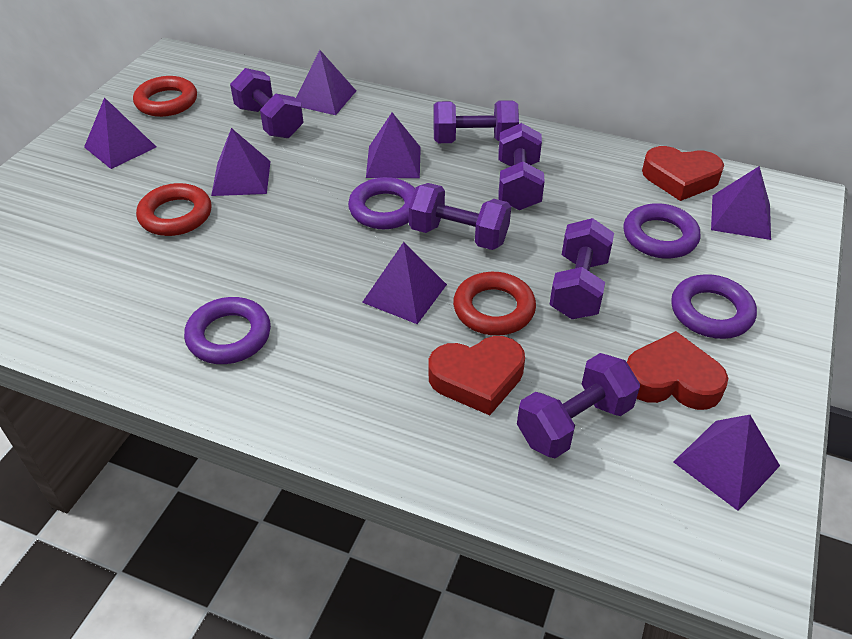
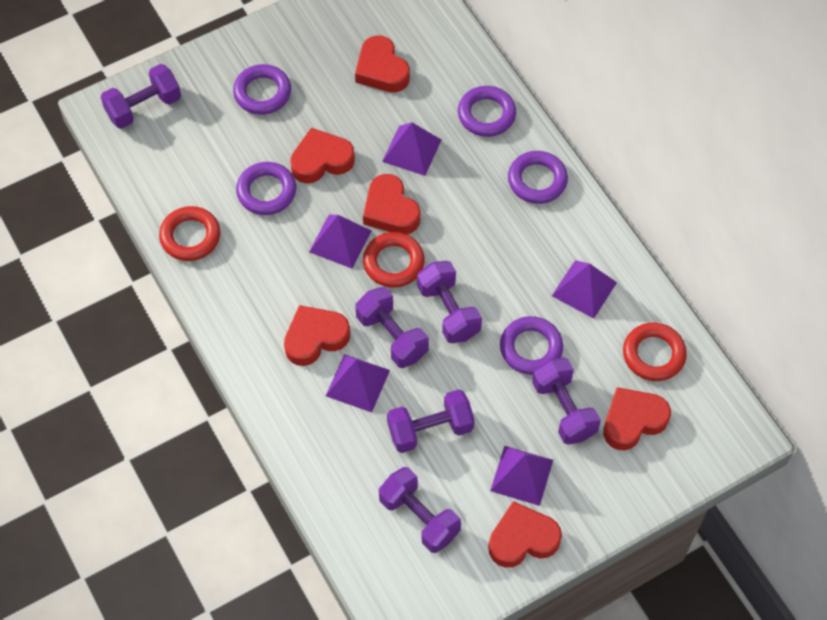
purple pyramid: [84,97,156,169] [211,128,271,196] [296,50,356,115] [362,242,447,324] [366,112,421,178] [673,415,780,511] [711,166,771,240] = 7 -> [309,215,371,268] [326,354,390,412] [382,122,441,176] [490,446,553,506] [552,260,617,319] = 5
purple ring: [184,297,271,364] [348,177,415,229] [623,203,701,259] [671,274,757,339] = 4 -> [233,64,291,115] [236,162,296,215] [458,86,516,137] [500,316,563,375] [508,151,568,204] = 5
red heart: [429,336,525,415] [627,331,728,410] [642,146,724,201] = 3 -> [284,305,350,366] [290,128,355,184] [355,35,410,92] [363,174,420,234] [488,501,562,568] [603,387,671,450] = 6

